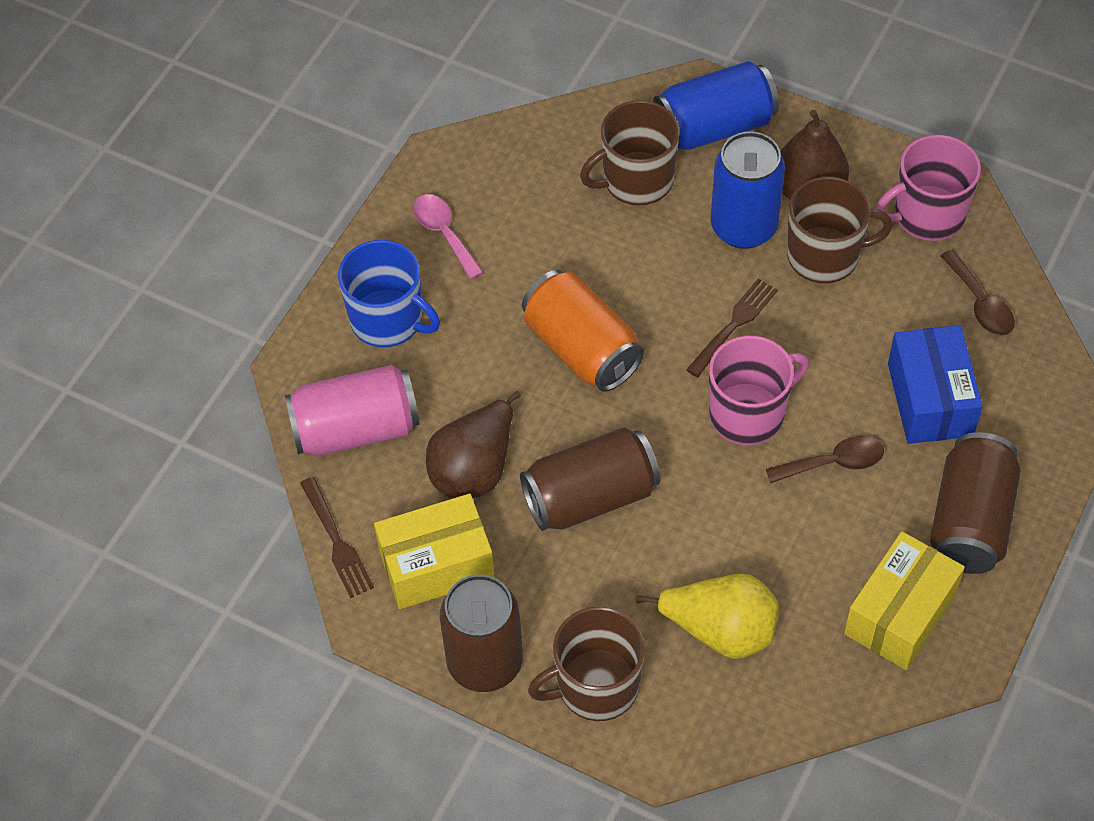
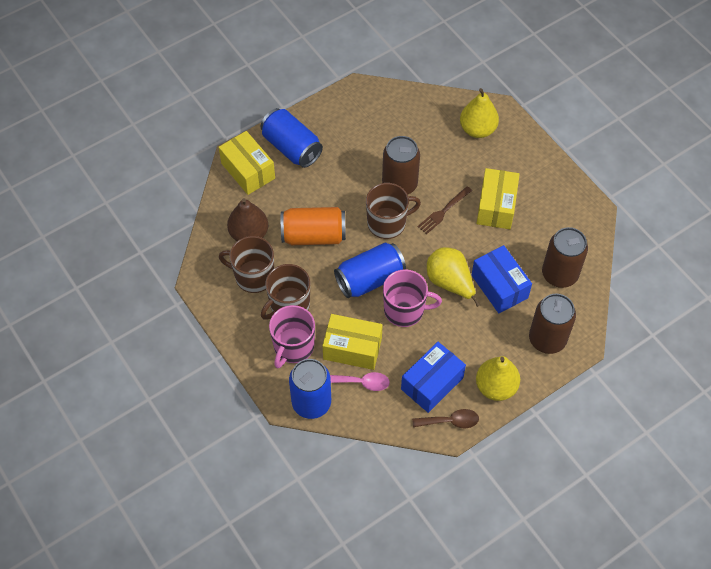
blue box: [888,325,983,444] = 1 -> [401,342,466,413] [472,245,532,313] = 2
blue can: [653,61,779,150] [711,131,785,249] = 2 -> [260,108,323,168] [289,359,331,419] [334,243,406,298] = 3
blue mug: [338,240,440,347] = 1 -> none = 0
brown fork: [300,477,374,598] [686,278,778,377] = 2 -> [418,186,472,234] = 1
brown pear: [426,391,521,499] [780,110,849,200] = 2 -> [227,198,268,241] = 1
brown spoon: [766,436,884,483] [941,250,1015,335] = 2 -> [412,409,479,428] = 1
pink can: [285,365,420,456] = 1 -> none = 0
yellow box: [374,494,495,609] [844,531,965,670] = 2 -> [219,131,275,195] [322,314,383,370] [477,168,520,229] = 3
yellow pear: [635,574,779,659] = 1 -> [427,247,480,307] [460,88,499,138] [476,356,520,401] = 3

